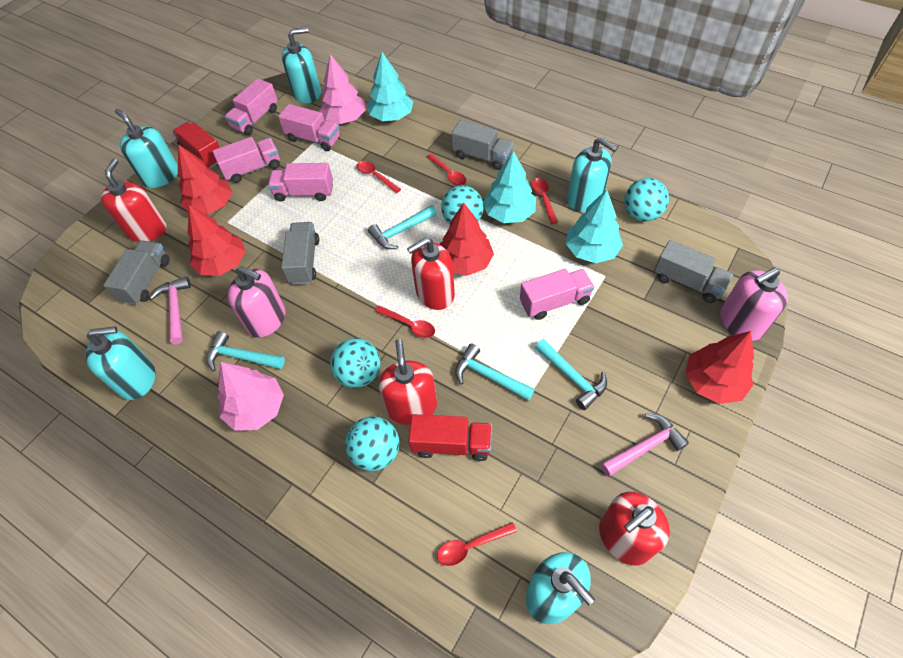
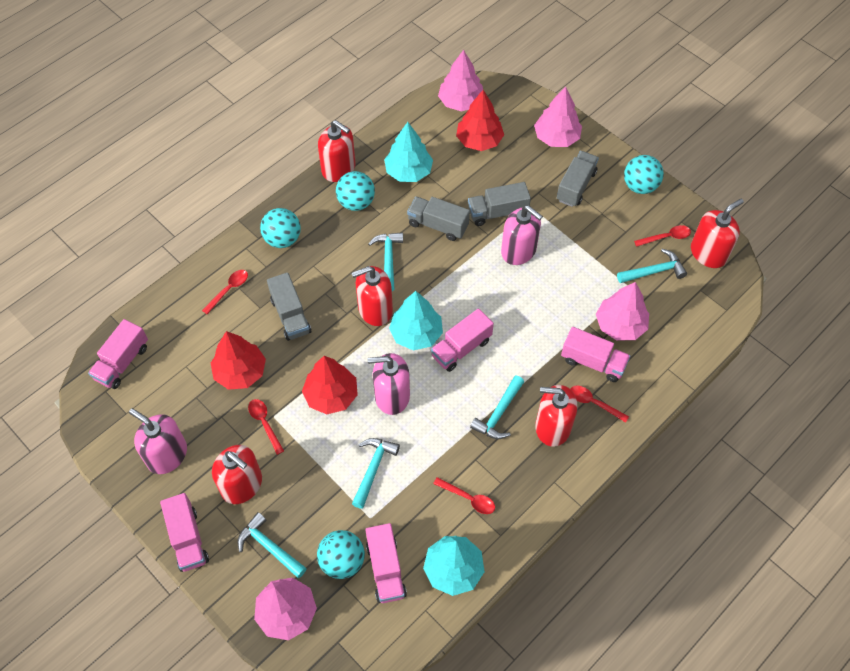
pink hammer: [150,276,191,344] [601,413,689,476] = 2 -> none = 0
pink soap dispenser: [228,266,285,337] [720,267,788,341] = 2 -> [129,408,187,474] [368,353,410,415] [501,205,543,265] = 3
pink tree: [217,362,284,431] [319,54,366,124] = 2 -> [254,577,317,640] [438,50,483,111] [534,87,582,147] [596,282,649,341] = 4
red soap dispenser: [101,159,166,242] [379,339,437,425] [407,237,455,310] [599,492,670,565] = 4 -> [212,445,262,504] [318,120,356,182] [352,266,393,326] [535,385,577,447] [691,199,744,268] = 5
red tree: [178,144,232,214] [188,205,246,276] [439,203,494,276] [685,331,754,404] = 4 -> [211,331,266,390] [302,356,358,414] [456,90,504,151] = 3
red truck: [172,122,220,168] [408,414,492,461] = 2 -> none = 0
turquoise hammer: [206,331,285,372] [368,205,437,249] [455,344,535,401] [535,339,607,410] = 4 -> [237,512,307,578] [352,438,400,509] [368,232,403,291] [470,375,524,439] [617,249,687,283] = 5
turquoise soap dispenser: [86,326,156,400] [115,109,178,188] [282,27,321,104] [526,552,595,624] [567,137,618,212] = 5 -> none = 0

